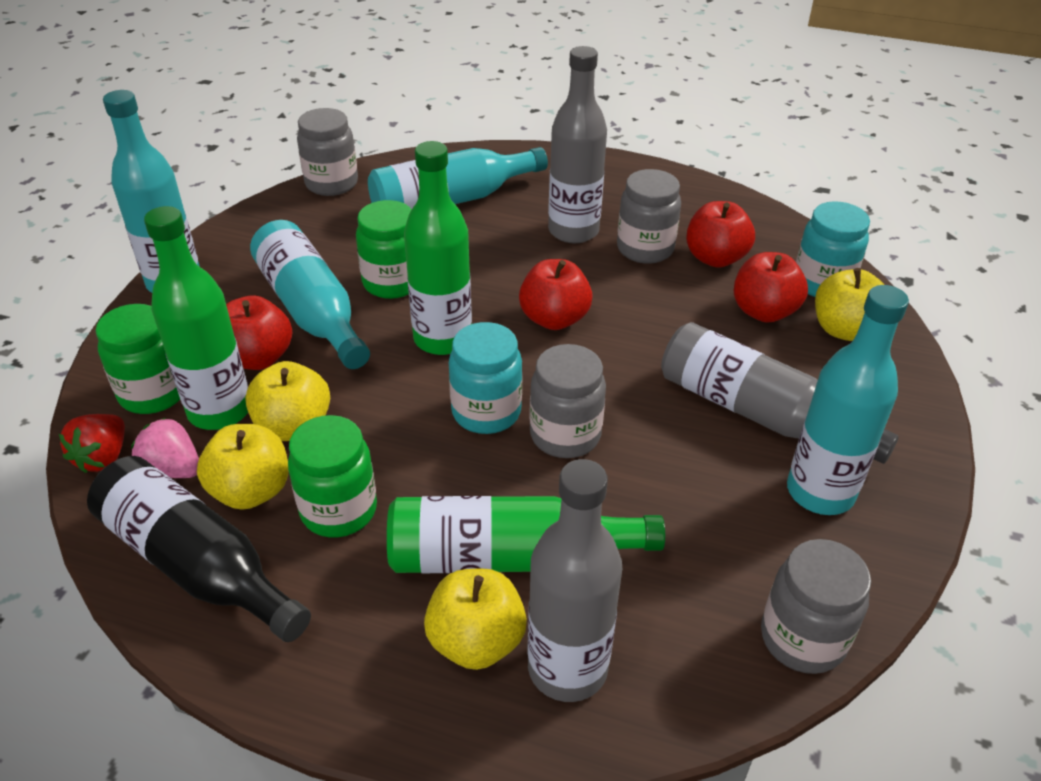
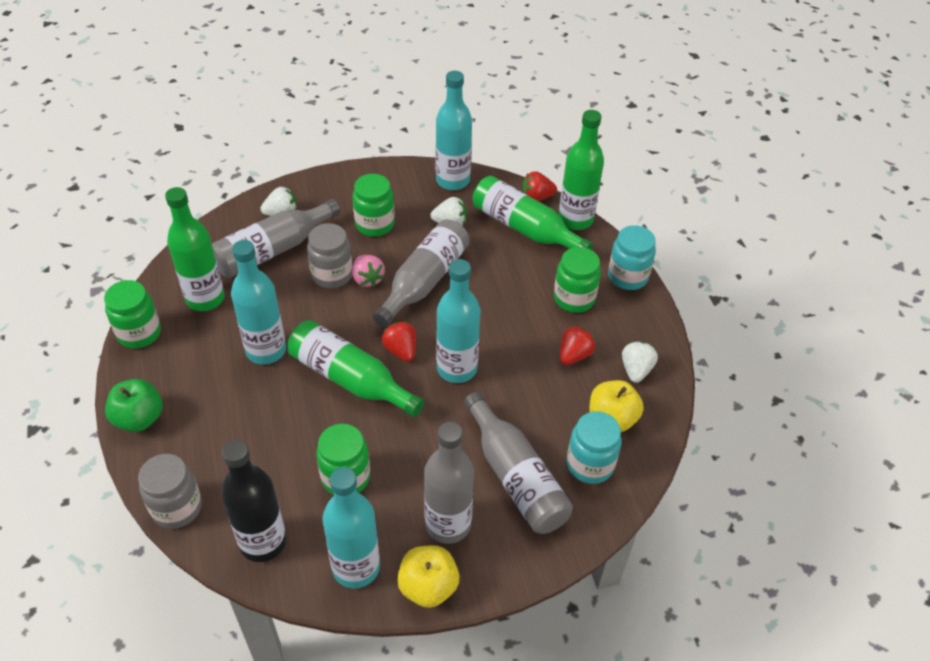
green apple: none = 0 -> [105,379,163,432] = 1
green bottle: [144,206,248,430] [387,496,665,573] [404,141,472,355] = 3 -> [165,187,225,311] [288,320,425,417] [473,176,593,250] [559,110,604,230] = 4
green jar: [96,304,180,414] [288,415,377,537] [356,200,412,299] = 3 -> [104,280,161,348] [316,424,370,495] [352,174,395,237] [554,247,601,313] = 4
grey bottle: [527,459,622,702] [548,46,607,243] [661,322,899,464] = 3 -> [212,199,341,278] [373,219,470,327] [424,421,474,544] [464,392,573,534] = 4
grey jar: [297,108,358,196] [529,344,606,458] [617,169,681,264] [761,539,871,674] = 4 -> [138,454,202,529] [307,223,352,289] = 2
red apple: [226,295,292,370] [519,259,593,330] [686,201,755,268] [734,252,808,323] = 4 -> none = 0
red strawberry: [59,414,125,473] = 1 -> [382,322,416,362] [522,171,557,201] [560,326,595,365] = 3
white strawberry: none = 0 -> [260,187,297,216] [430,197,467,226] [622,342,658,383] = 3
yellow apple: [197,424,289,510] [245,361,330,441] [424,569,527,670] [815,268,884,341] = 4 -> [397,545,460,608] [589,380,644,432] = 2

